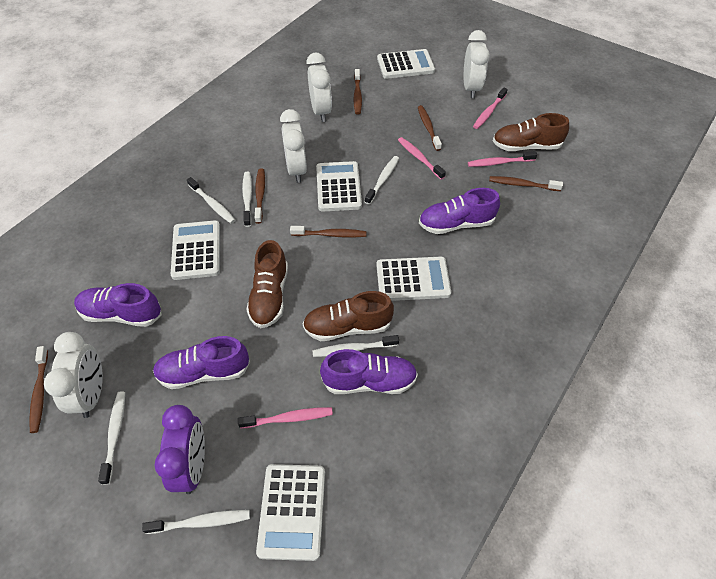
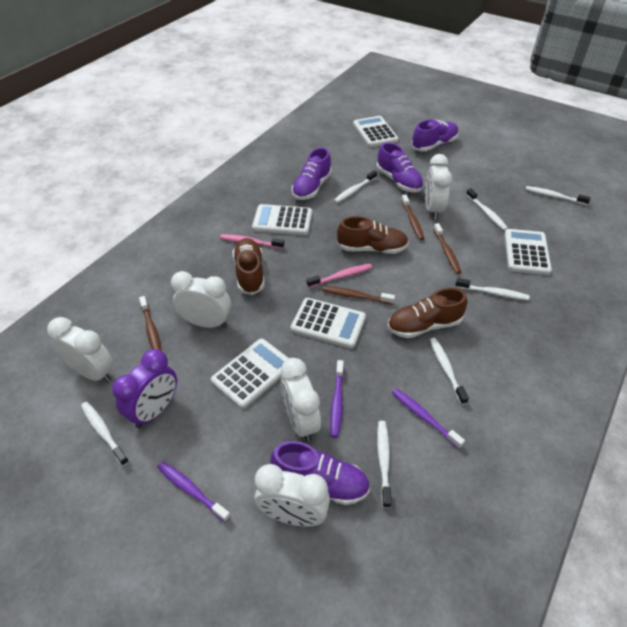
brown toothbrush: [29,346,48,433] [255,168,265,224] [290,226,366,237] [354,69,362,115] [418,105,442,151] [489,176,563,191] = 6 -> [139,296,162,351] [322,286,395,305] [401,194,424,240] [433,223,461,274] = 4
pink toothbrush: [238,407,333,429] [398,137,446,180] [468,151,537,167] [473,87,508,129] = 4 -> [220,234,284,249] [307,264,372,288] = 2
purple toothbrush: none = 0 -> [157,461,231,523] [330,360,344,438] [392,388,465,449] = 3
white clock: [44,332,103,418] [280,109,307,183] [306,52,332,122] [464,30,490,98] = 4 -> [47,317,114,383] [171,271,231,328] [254,464,330,526] [280,358,321,442] [425,154,452,219] = 5
white toothbrush: [98,391,125,485] [142,510,250,534] [187,177,235,224] [242,172,252,227] [312,335,399,357] [365,156,399,205] = 6 -> [81,402,129,466] [334,171,377,203] [377,421,391,508] [430,338,469,405] [456,278,529,300] [466,188,508,230] [525,186,591,205] = 7

